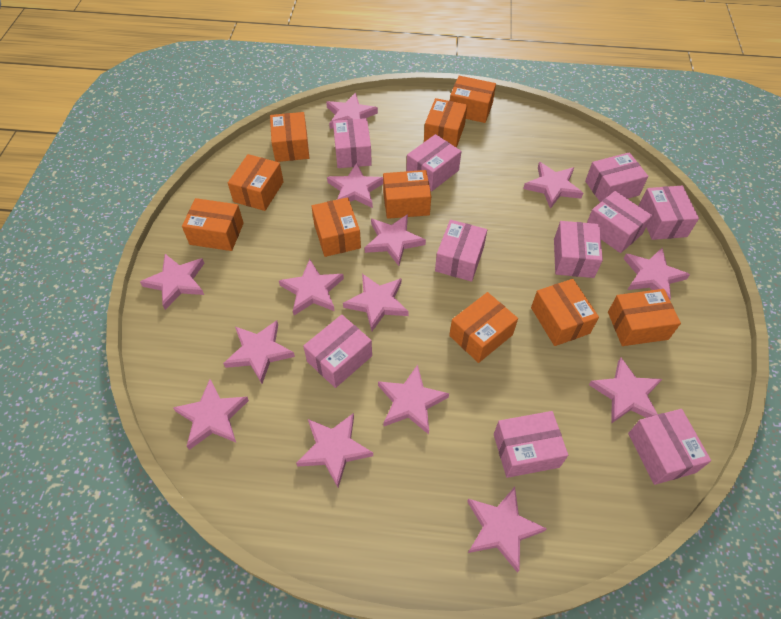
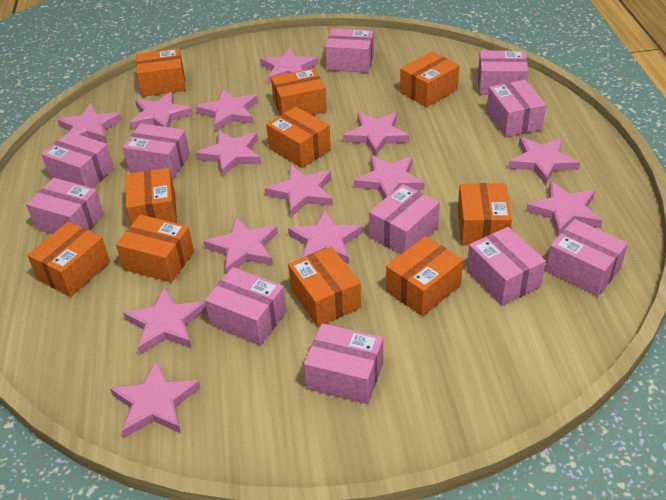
pink box: [303,315,372,388] [333,118,372,168] [406,134,461,192] [435,220,487,282] [494,411,568,478] [554,221,603,278] [585,152,649,202] [587,191,652,253] [628,409,711,485] [639,186,699,240] = 10 -> [26,178,104,234] [41,132,114,188] [122,123,190,179] [205,267,287,345] [304,323,383,404] [325,28,374,73] [369,184,440,254] [467,227,546,306] [478,50,528,95] [487,80,546,137] [546,219,628,296] = 11

